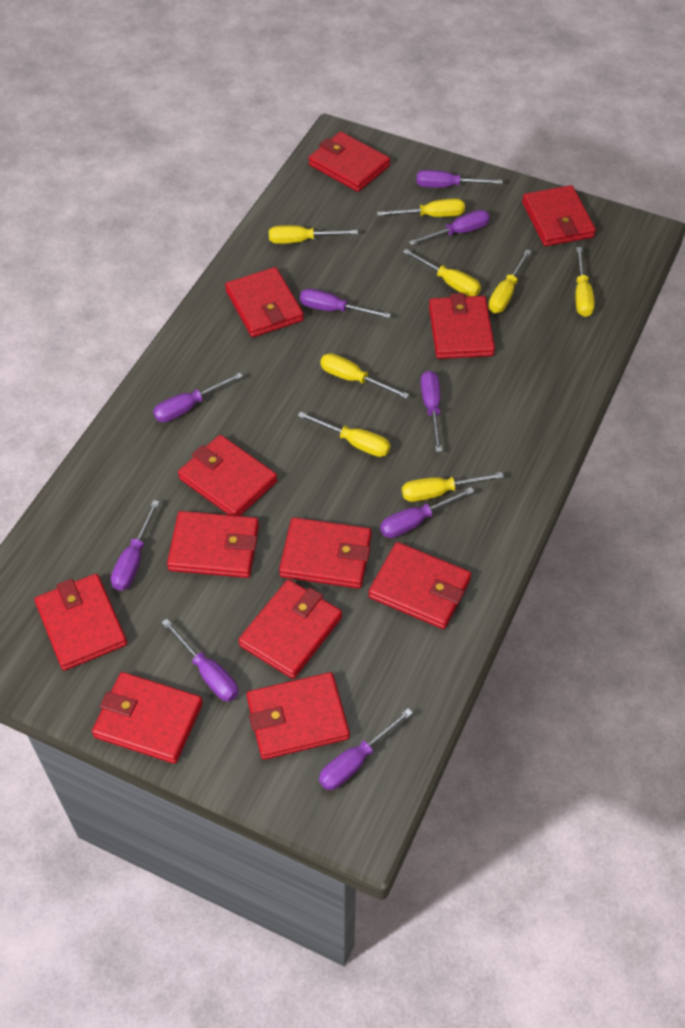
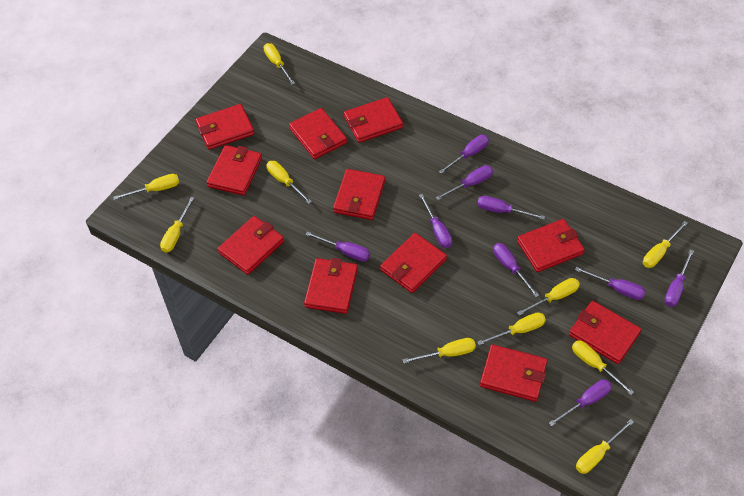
red wallet: [34,574,127,671] [92,672,203,764] [167,511,259,578] [178,435,277,516] [225,267,304,337] [238,579,342,679] [247,672,350,760] [279,517,372,589] [308,132,390,192] [368,542,471,629] [429,293,495,359] [522,185,596,246] = 12 -> [196,104,254,150] [207,145,262,195] [218,216,284,275] [289,108,347,159] [304,258,358,314] [333,169,385,220] [344,97,403,143] [380,233,447,293] [480,344,547,402] [517,219,585,272] [569,301,641,364] = 11
yellow screwdriver: [269,225,358,244] [297,412,390,457] [320,353,409,399] [377,198,465,217] [402,472,504,502] [403,249,481,296] [488,249,531,313] [575,247,595,317] = 8 -> [113,174,179,200] [160,197,194,253] [264,43,295,85] [266,161,312,204] [402,338,476,363] [477,313,546,345] [517,278,580,316] [572,340,634,395] [576,419,634,474] [643,221,688,268] = 10

